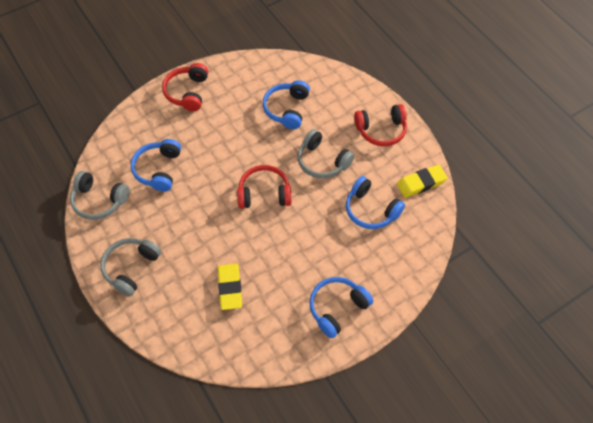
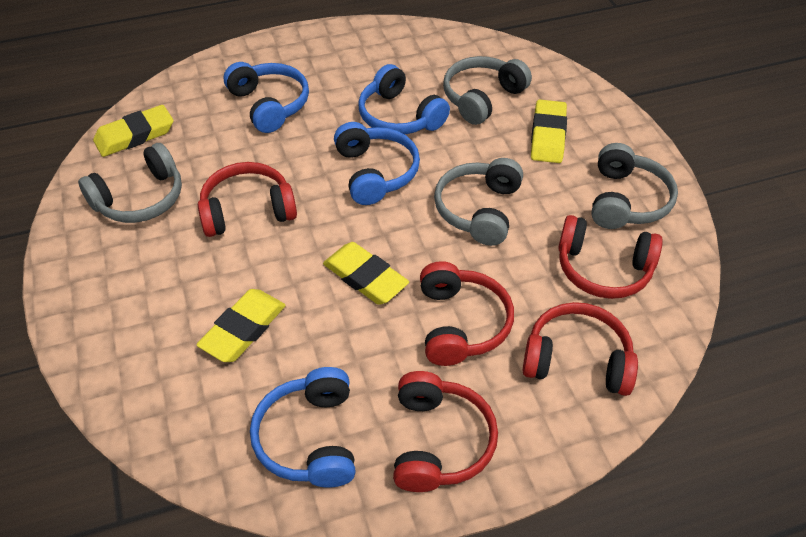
grey headphones: [70,171,130,220] [100,238,162,296] [298,129,354,178] = 3 -> [78,143,182,223] [434,158,523,246] [443,56,532,125] [591,143,678,229] = 4
red headphones: [162,63,208,111] [237,165,291,209] [354,104,407,146] = 3 -> [198,162,297,237] [393,371,498,492] [420,261,514,366] [522,302,638,396] [558,215,663,299] = 5
yellow eraser: [218,264,242,310] [397,165,448,198] = 2 -> [93,105,174,157] [196,289,286,362] [323,242,409,305] [531,99,567,163] = 4

